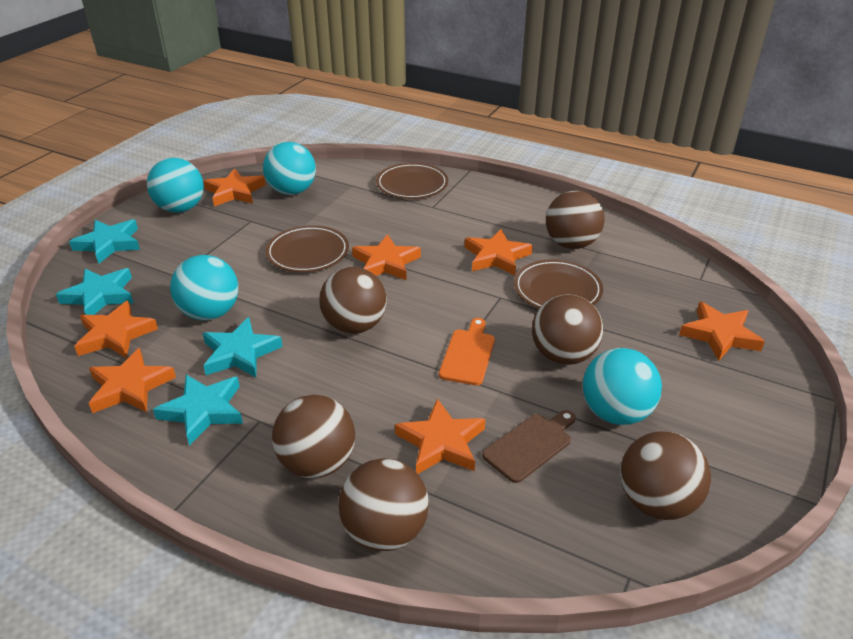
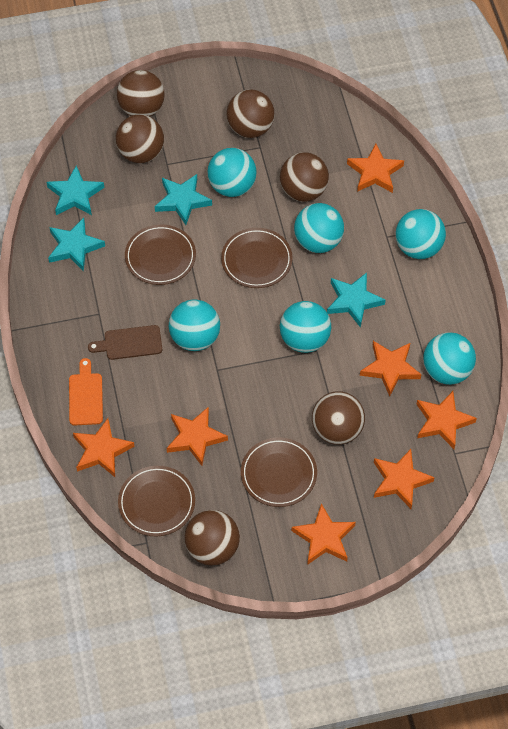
brown plate: [266,225,349,272] [376,163,448,199] [514,259,603,308] = 3 -> [118,466,195,536] [125,225,196,285] [221,228,293,288] [241,437,317,507] = 4
turquoise ball: [147,158,204,213] [170,255,238,320] [263,142,316,195] [583,348,662,425] = 4 -> [169,299,220,351] [207,148,257,197] [280,301,331,353] [294,203,344,253] [395,209,446,259] [423,332,476,385] = 6

